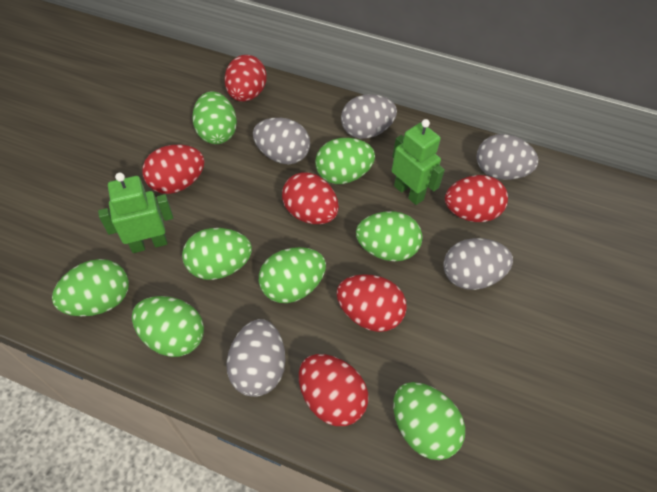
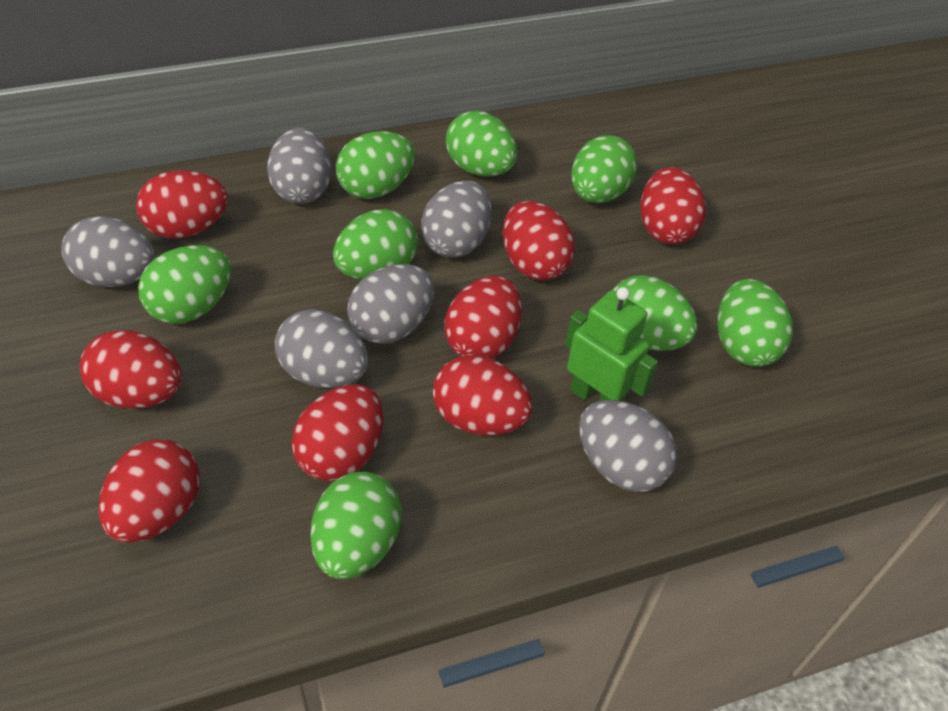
green robot: [98,173,173,253] [391,119,445,205] = 2 -> [565,287,658,401] = 1
grey egg: [226,319,286,397] [253,118,310,164] [341,94,397,139] [443,238,513,290] [476,134,538,180] = 5 -> [61,216,155,287] [267,128,332,204] [275,309,368,388] [347,264,434,344] [421,180,492,257] [579,400,677,492] = 6
red egg: [142,145,205,194] [224,55,267,102] [282,172,339,224] [299,354,368,426] [337,274,407,332] [445,175,508,222] = 6 -> [80,330,182,409] [98,439,200,543] [136,170,228,238] [292,384,383,481] [433,355,532,436] [445,276,522,359] [503,201,575,280] [640,167,706,245] = 8

